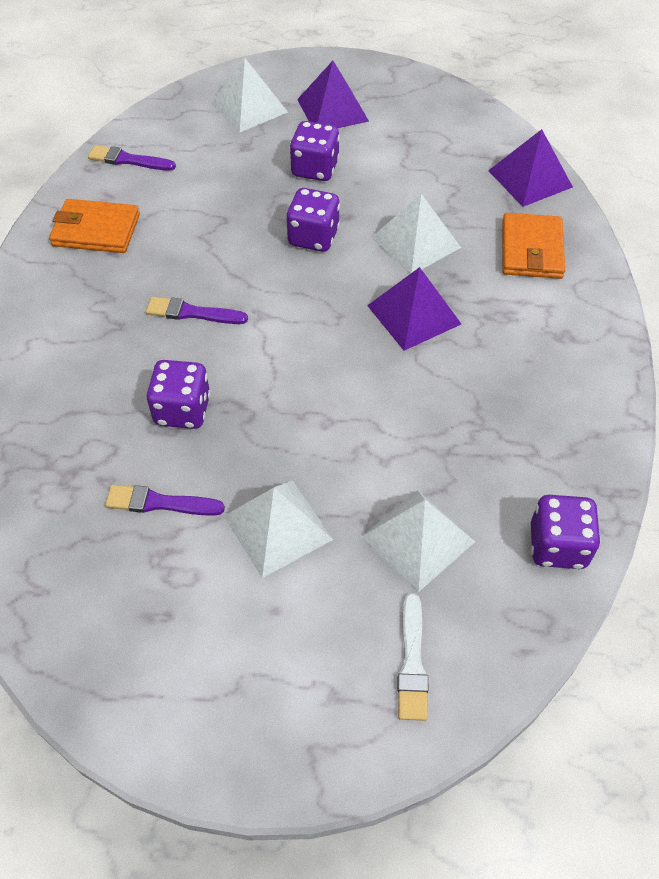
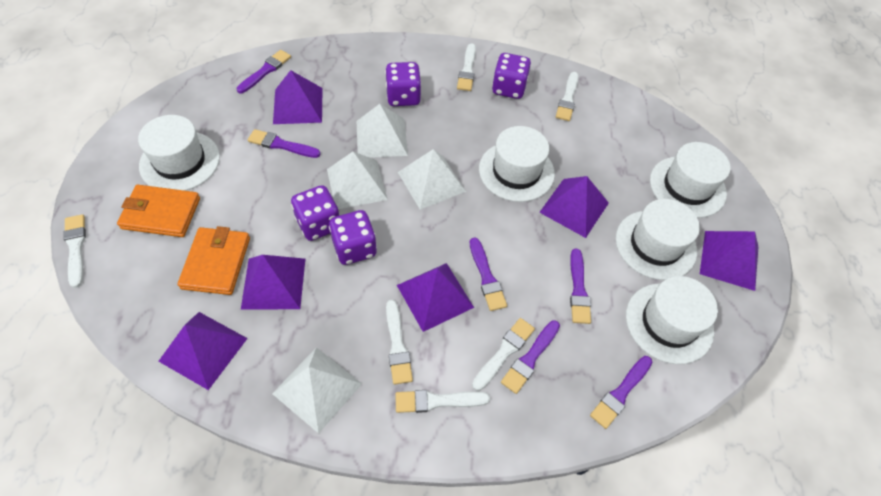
purple brush: [88,145,176,171] [105,485,225,516] [146,297,248,324] = 3 -> [236,50,291,93] [248,129,321,158] [470,238,507,311] [501,320,560,394] [570,249,591,324] [590,356,652,429] = 6
purple pyramid: [297,61,369,128] [367,267,461,351] [488,129,573,207] = 3 -> [158,312,248,390] [241,255,305,310] [273,70,322,124] [397,263,474,332] [539,176,609,238] [700,231,758,291] = 6
white brush: [398,593,428,721] = 1 -> [64,214,86,288] [386,300,413,385] [395,390,490,413] [457,43,476,91] [472,318,535,391] [556,72,579,121] = 6
white hat: none = 0 -> [138,115,220,191] [479,126,555,202] [616,199,700,280] [626,276,718,364] [650,142,731,218] = 5

